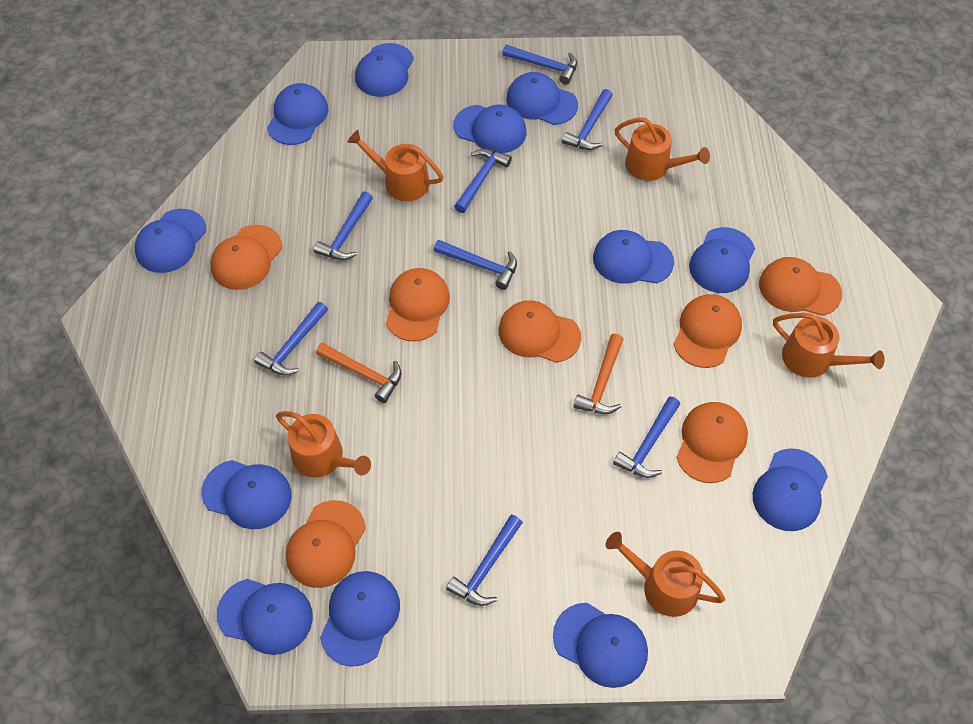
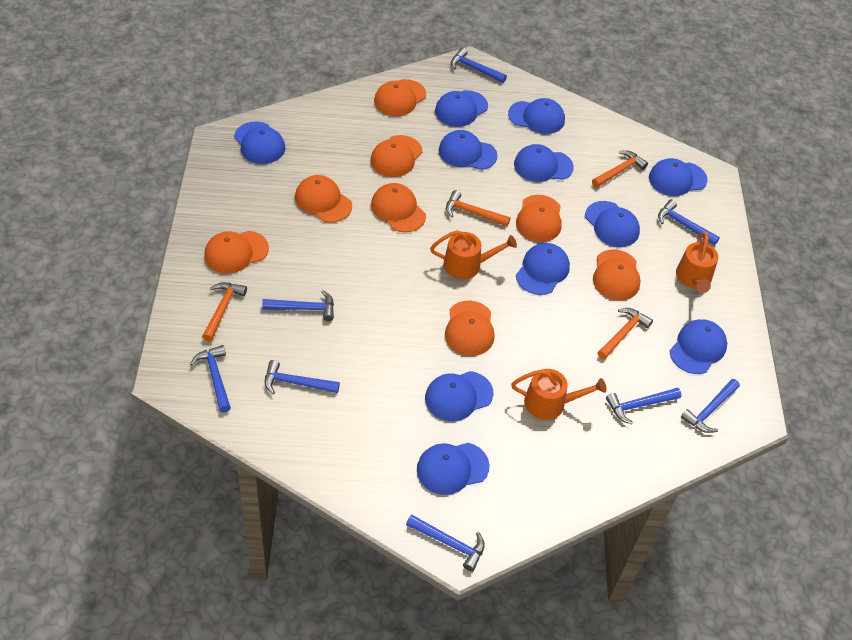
blue cap: [135,209,206,273] [201,460,292,529] [217,579,313,655] [267,83,328,145] [320,571,400,667] [355,43,414,97] [454,105,526,153] [506,72,578,125] [553,603,648,688] [593,230,674,284] [689,227,755,293] [753,448,828,531] = 12 -> [234,122,285,164] [417,443,490,495] [425,371,494,421] [435,90,488,127] [439,130,498,170] [508,98,565,134] [514,144,574,182] [516,243,570,295] [585,201,640,247] [649,158,707,196] [670,319,727,374] = 11
orange cap: [210,225,282,290] [286,500,366,588] [386,268,450,341] [498,300,581,363] [674,294,742,368] [676,402,748,483] [759,257,842,316] = 7 -> [204,231,269,273] [295,175,352,223] [370,135,422,177] [371,183,426,232] [374,79,426,116] [445,301,495,356] [516,195,562,242] [593,249,641,300] = 8
orange hammer: [316,343,401,403] [573,334,624,414] = 2 -> [202,282,247,342] [446,190,511,226] [592,150,648,188] [597,308,653,360] = 4
orange watering can: [276,411,371,478] [347,130,444,201] [606,532,725,617] [615,117,710,181] [773,313,885,378] = 5 -> [430,230,517,279] [511,369,607,420] [676,232,718,293] = 3

